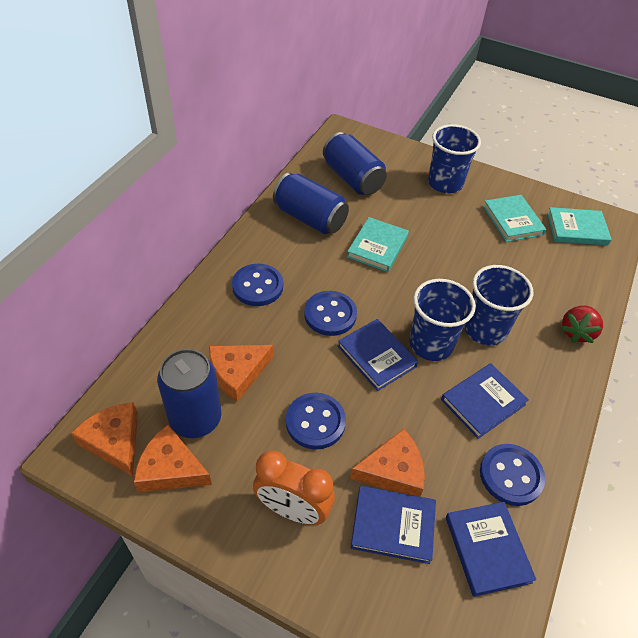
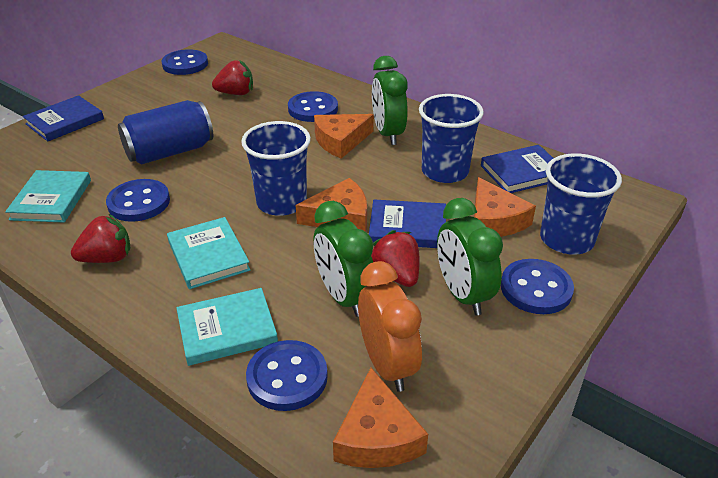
blue book: [338,319,418,391] [351,486,436,564] [441,363,529,439] [446,502,536,597] = 4 -> [23,95,104,142] [369,199,446,248] [481,145,553,193] = 3
blue button: [232,264,283,306] [286,393,346,450] [304,291,357,336] [480,444,545,506] = 4 -> [106,179,170,222] [162,49,208,75] [246,340,328,411] [288,91,338,122] [501,259,574,314] = 5
blue can: [157,349,221,438] [273,173,349,234] [323,132,387,195] = 3 -> [118,100,213,164] = 1
green clock: none = 0 -> [313,201,373,317] [372,56,408,145] [437,198,503,315] = 3
red strawberry: [561,305,603,343] = 1 -> [71,214,130,263] [212,60,253,95] [371,230,420,287] = 3

